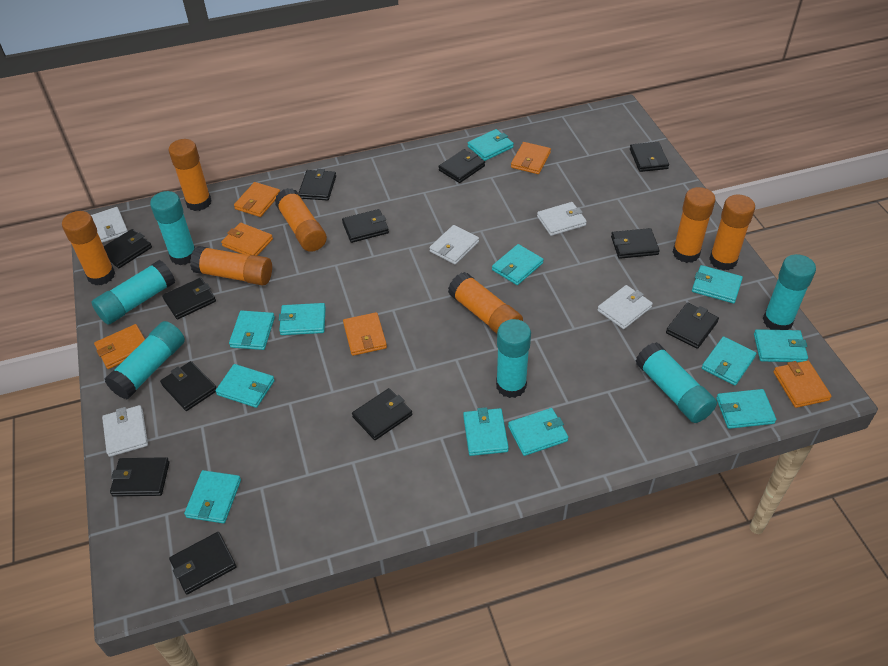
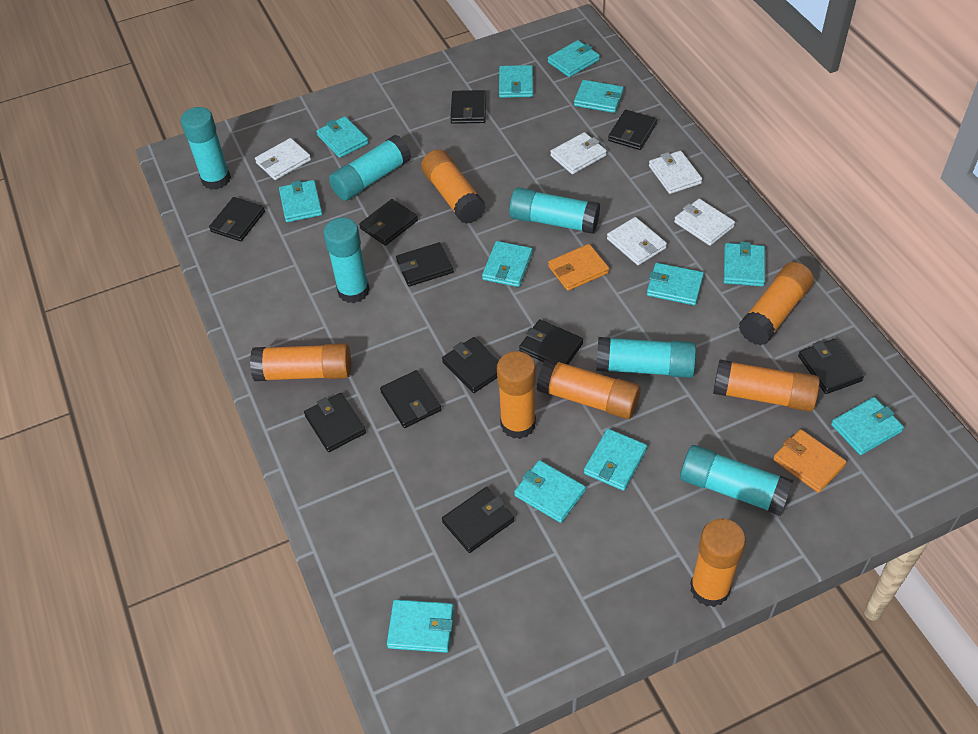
black wallet: [104,229,152,268] [110,457,170,497] [160,361,217,411] [162,278,216,320] [169,532,237,594] [298,169,336,200] [342,209,389,243] [352,388,412,440] [438,149,485,183] [611,228,660,259] [630,142,669,172] [666,302,719,349] = 12 -> [209,197,265,241] [304,393,366,452] [359,199,418,246] [380,370,441,428] [396,242,454,286] [442,337,499,393] [442,487,514,553] [450,90,486,124] [519,319,583,365] [608,110,657,150] [798,339,864,394] = 11
orange wallet: [94,324,145,369] [221,223,273,256] [234,182,280,217] [343,312,387,356] [511,142,551,174] [773,361,832,408] = 6 -> [548,244,609,291] [773,429,847,493] = 2

